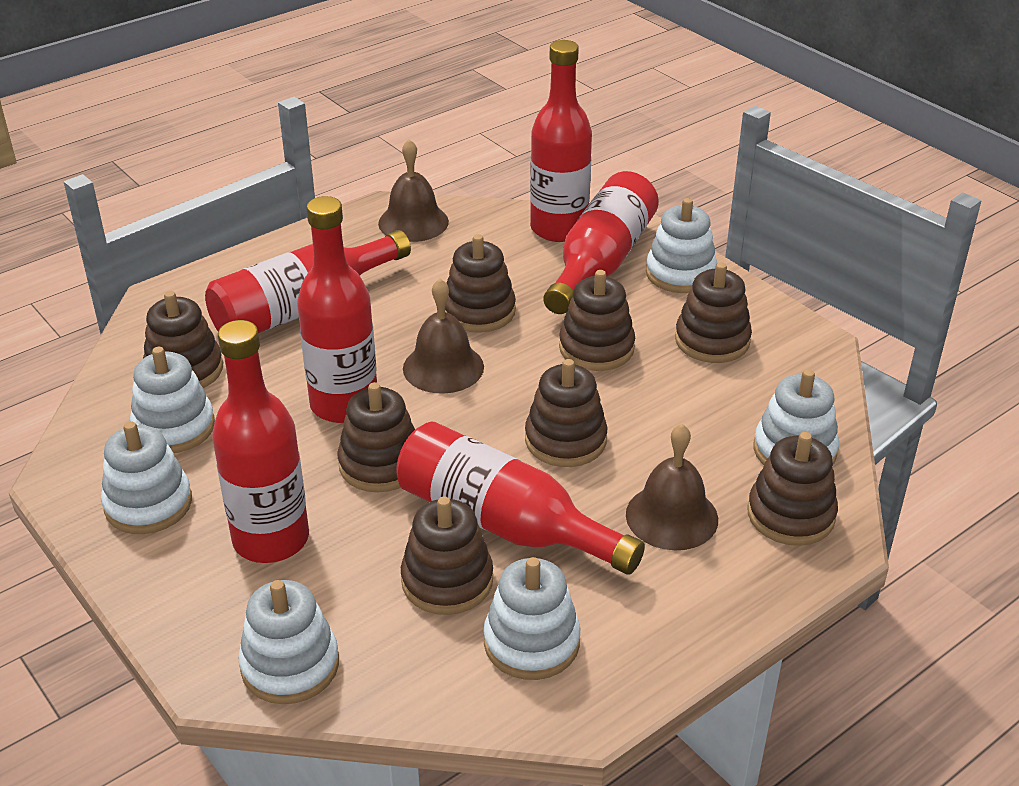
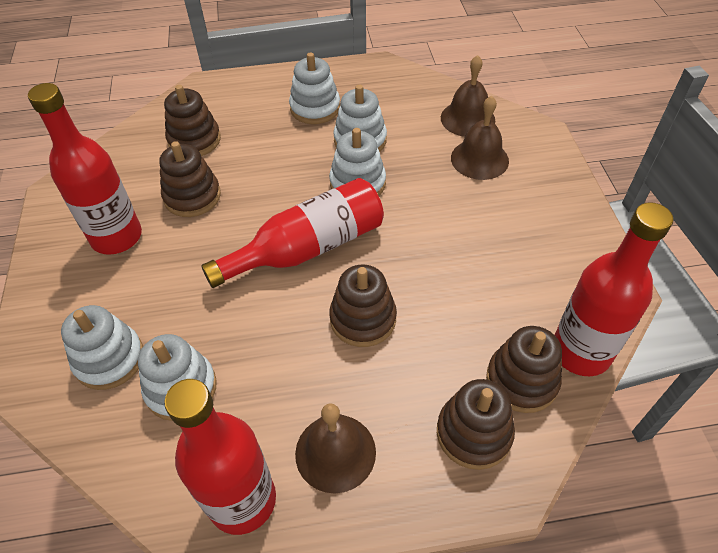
brown stacking toy: [143,291,223,388] [337,382,415,492] [401,496,493,615] [445,234,516,333] [525,359,607,467] [559,270,635,371] [675,262,752,363] [747,432,838,546] = 8 -> [159,141,221,217] [164,85,221,156] [329,264,397,347] [437,379,515,470] [486,326,562,413] = 5
red bottle: [205,230,411,333] [212,320,309,563] [297,196,377,423] [396,421,645,575] [530,40,592,242] [544,171,659,314] = 6 -> [28,83,142,255] [164,379,276,535] [201,178,384,288] [555,202,673,376] = 4
white stacking toy: [101,421,192,534] [130,347,215,453] [238,580,339,704] [483,557,581,680] [646,198,717,293] [753,369,839,465] = 6 -> [61,305,143,390] [138,334,217,421] [289,52,340,124] [329,128,386,196] [333,85,387,152] = 5

